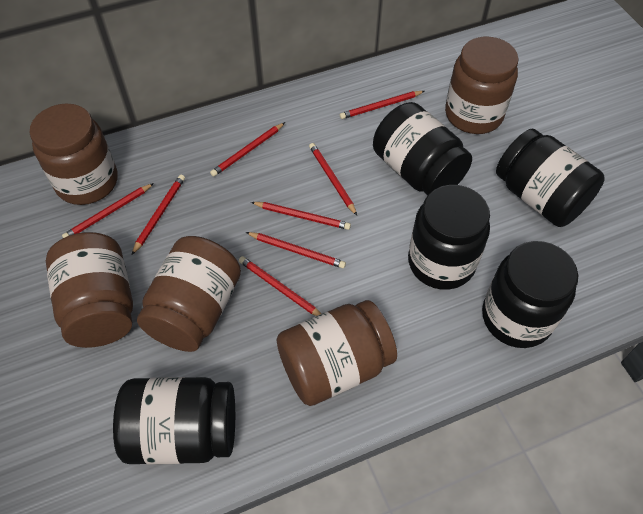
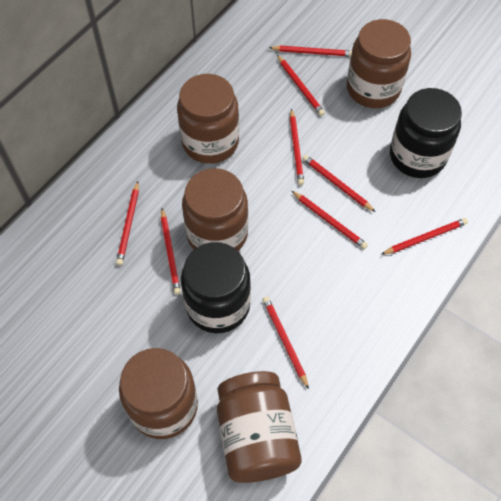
black jar: [113,377,235,465] [373,102,472,195] [408,185,490,290] [482,241,578,348] [496,129,605,227] = 5 -> [181,242,251,333] [390,88,462,178] = 2
red pencil: [62,183,154,238] [132,175,185,255] [210,122,285,177] [239,256,321,316] [246,232,346,268] [251,202,351,230] [309,143,357,215] [340,91,424,119] = 8 -> [116,181,139,265] [161,208,181,295] [263,296,309,389] [269,46,352,56] [277,55,325,116] [290,109,304,185] [292,191,368,249] [302,155,375,212] [381,218,468,255] = 9

